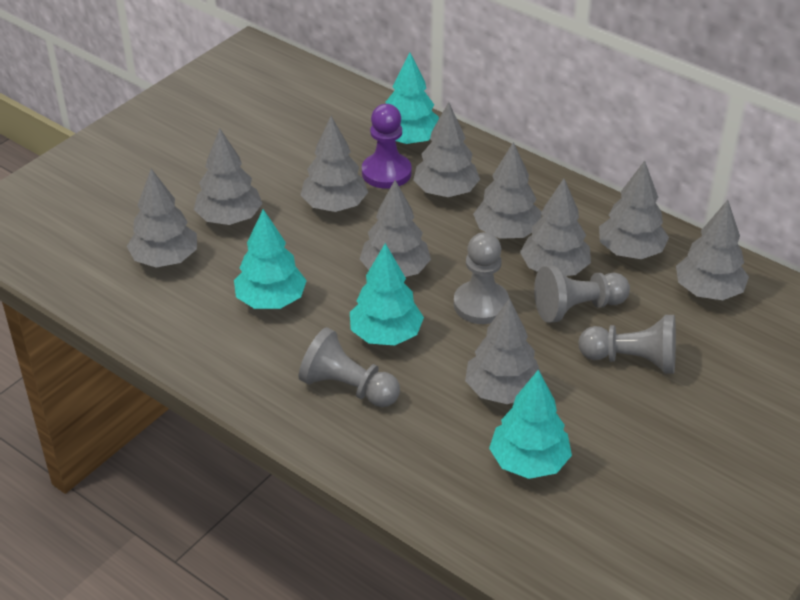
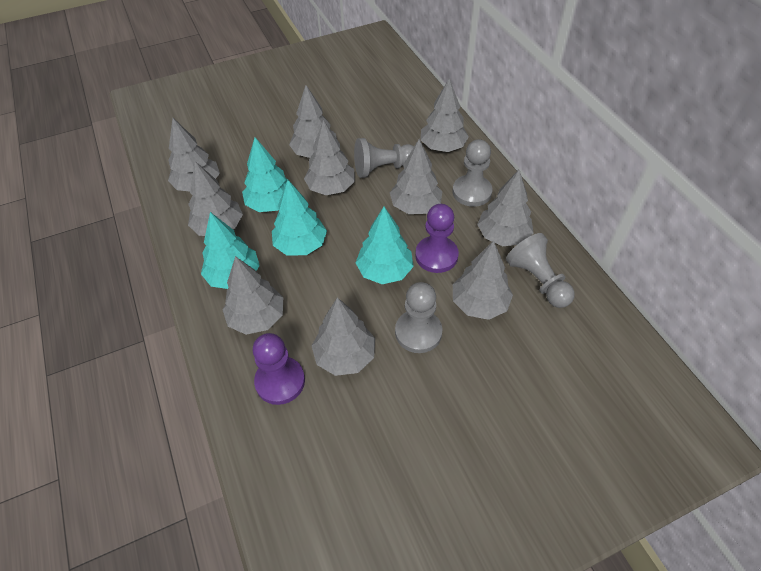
purple pawn: [362,104,412,189] = 1 -> [253,333,305,405] [415,204,459,273] = 2

